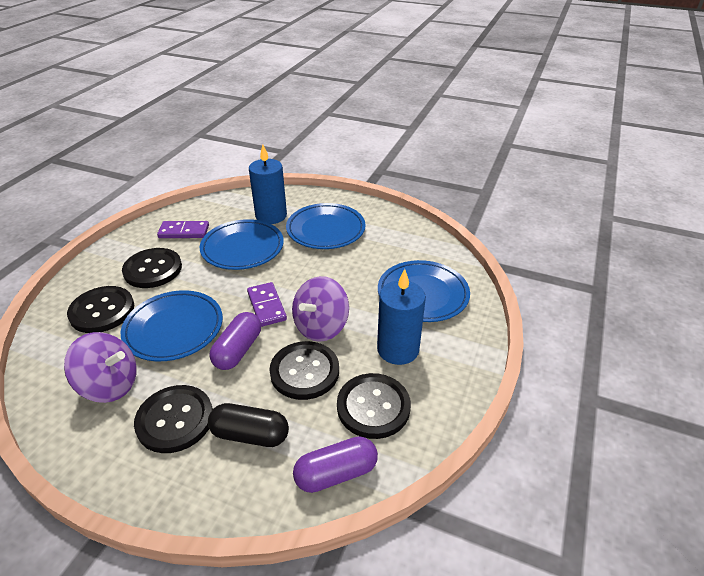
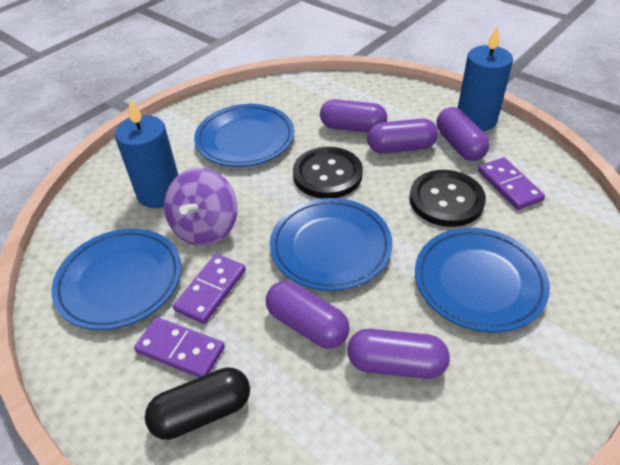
black button: [67,286,134,333] [122,248,182,288] [134,385,213,453] [270,341,339,400] [337,373,411,439] = 5 -> [293,147,363,199] [410,170,486,227] = 2
purple capsule: [210,312,261,370] [293,436,378,493] = 2 -> [266,281,350,349] [320,99,387,133] [347,329,450,379] [367,118,438,153] [436,107,490,161] = 5
purple domino: [157,221,209,238] [247,282,287,327] = 2 -> [134,317,225,378] [173,254,246,324] [478,157,545,210] = 3
purple spinning top: [64,332,137,403] [292,276,349,342] = 2 -> [164,168,238,246] = 1

